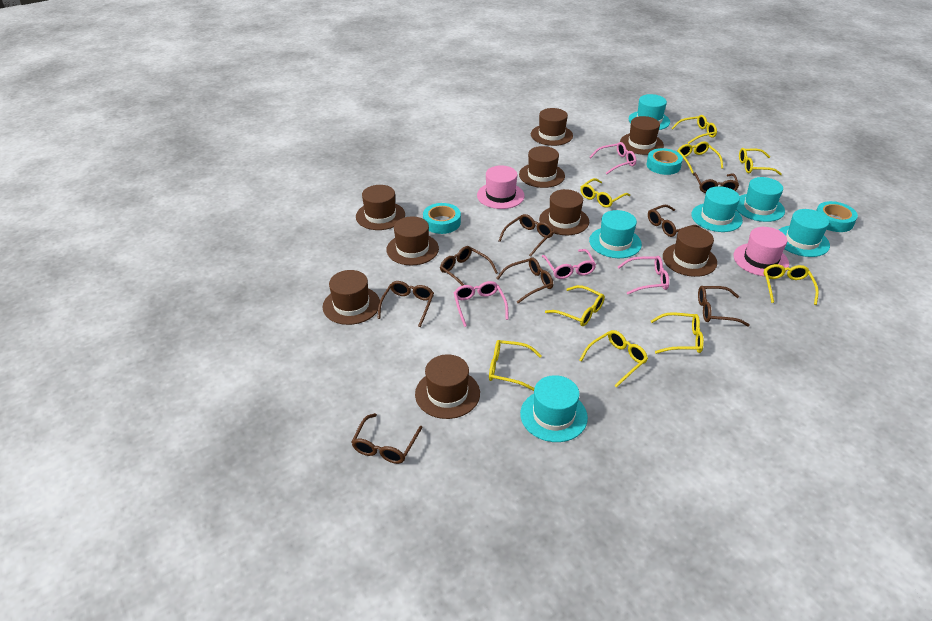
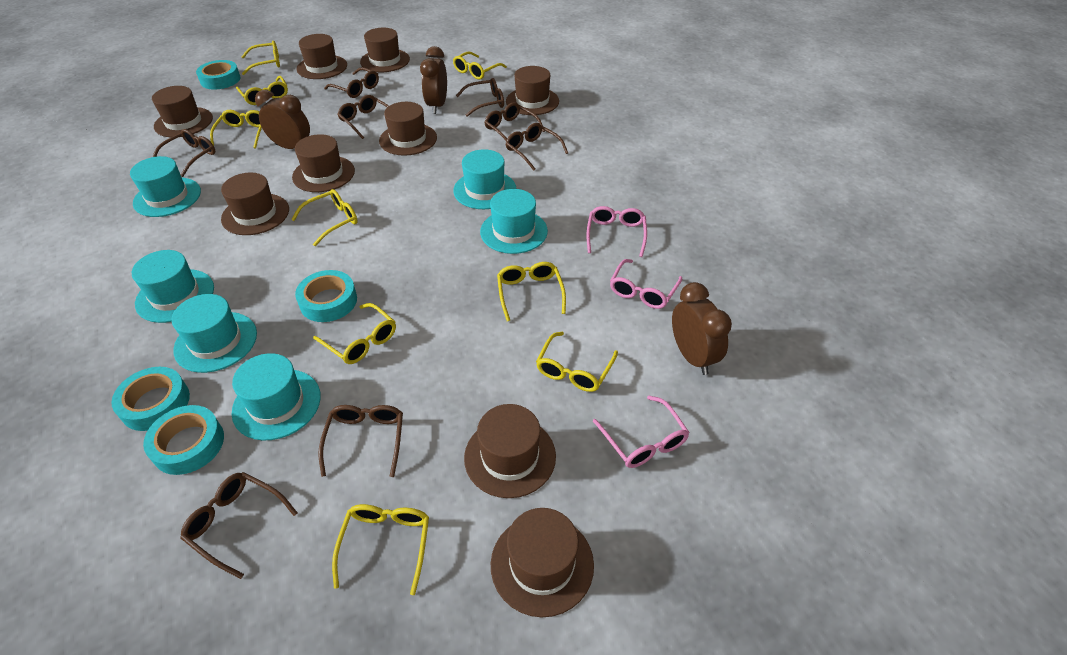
brown clock: none = 0 -> [255,90,310,149] [420,46,447,114] [672,282,732,375] = 3
pink glasses: [454,281,509,327] [542,249,596,279] [590,142,636,174] [618,256,669,294] = 4 -> [587,206,647,257] [593,396,690,468] [610,259,682,309] = 3
pink hat: [477,165,525,209] [733,227,789,276] = 2 -> none = 0
turquoise tape: [423,203,461,234] [646,148,683,175] [816,201,858,232] = 3 -> [111,367,190,431] [143,405,224,475] [196,60,241,90] [295,270,357,322] = 4

